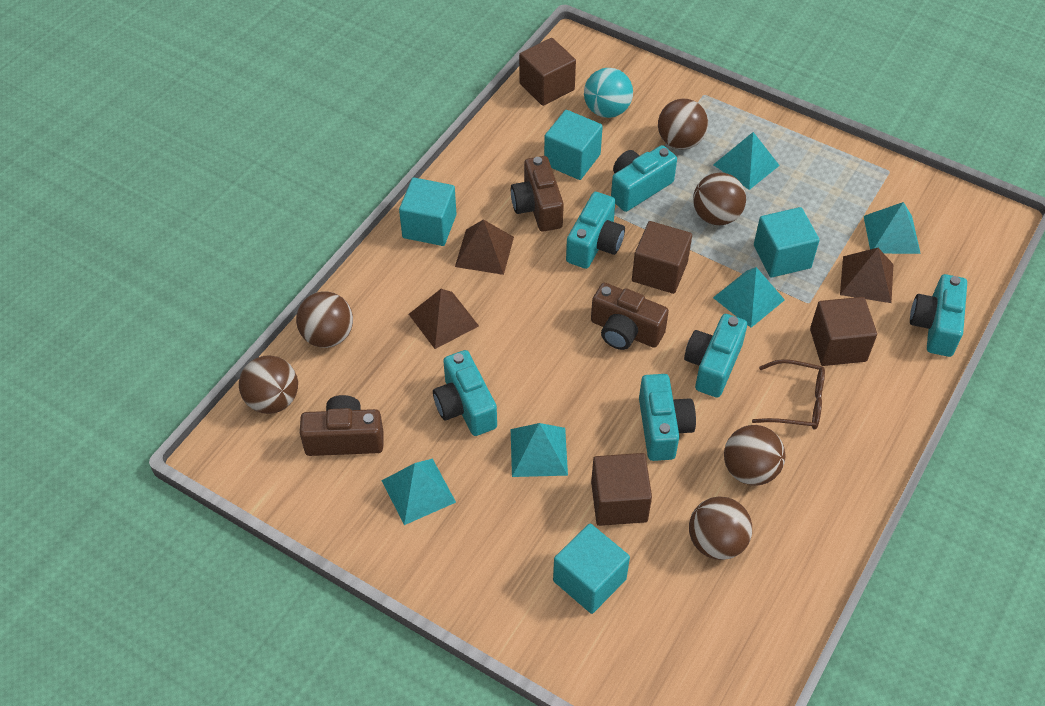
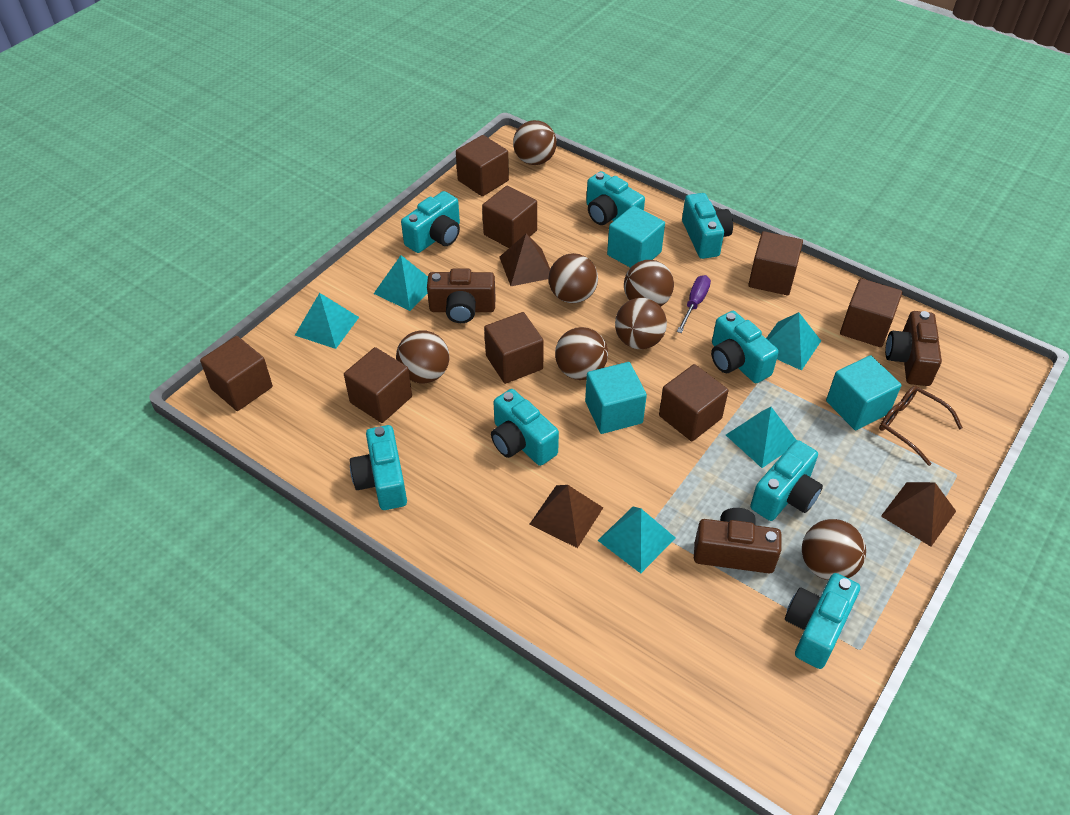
brown ball: [239,355,298,414] [296,291,353,348] [658,98,708,149] [689,496,752,560] [693,172,746,225] [724,425,785,486] = 6 -> [396,330,449,383] [513,120,557,165] [548,253,598,303] [555,327,608,380] [615,298,667,349] [624,260,674,307] [802,519,866,580] = 7
brown cube: [519,38,576,106] [591,453,652,526] [632,221,692,294] [810,297,877,366] = 4 -> [200,336,273,411] [344,347,412,423] [456,135,509,196] [482,186,537,248] [484,312,544,384] [659,364,729,441] [748,231,803,295] [840,278,902,347] = 8
purple screwdriver: none = 0 -> [677,275,711,333] = 1
turquoise ball: [584,68,633,118] = 1 -> none = 0
turquoise camera: [433,350,497,436] [566,192,625,269] [611,145,677,212] [639,374,696,461] [684,314,747,398] [910,274,967,357] = 6 -> [350,425,407,510] [401,191,460,253] [491,389,559,466] [586,171,645,225] [682,193,733,259] [711,311,779,383] [750,440,823,521] [785,573,860,669] = 8
turquoise cube: [399,177,456,246] [544,110,603,180] [553,523,630,614] [754,207,819,278] = 4 -> [585,362,647,434] [607,206,665,268] [826,355,901,430] = 3

